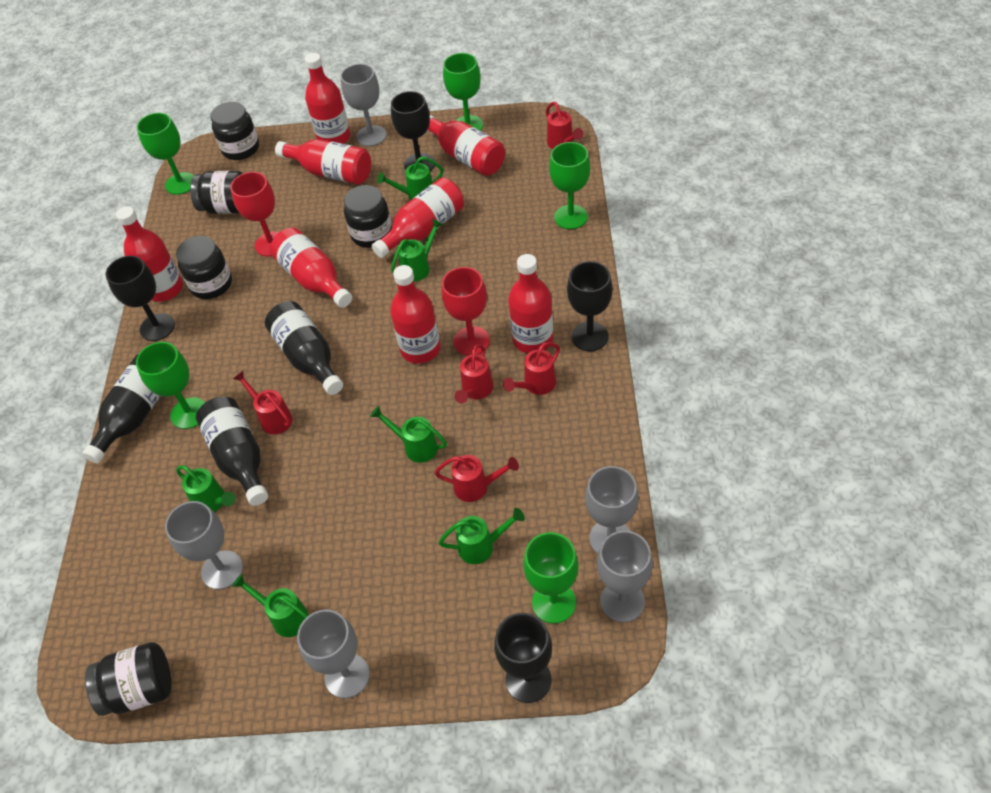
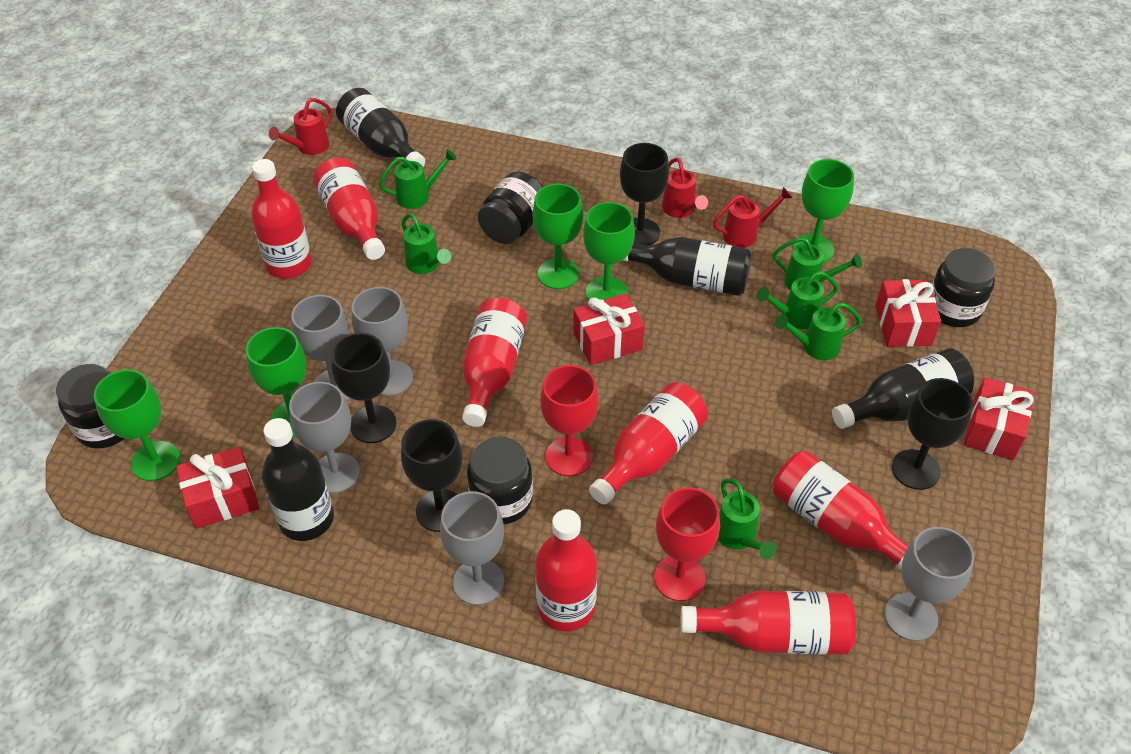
black bottle: [82,354,160,464] [196,397,268,506] [265,301,343,395] = 3 -> [262,418,334,541] [336,88,425,167] [622,237,752,296] [832,348,974,429] = 4
black jar: [85,642,172,716] [176,236,232,299] [190,171,243,214] [210,102,259,160] [344,185,392,248] = 5 -> [56,364,125,449] [467,436,533,524] [478,171,543,244] [932,248,996,327] = 4
red bottle: [116,206,183,302] [270,228,352,308] [275,139,371,185] [305,53,351,144] [372,178,464,258] [390,265,441,364] [427,115,505,176] [508,254,553,353] = 8 -> [251,159,312,279] [313,158,385,260] [462,298,527,427] [536,509,597,632] [589,382,708,505] [681,591,856,655] [772,450,909,570] = 7
red gift: none = 0 -> [176,447,259,529] [573,294,645,365] [875,279,941,347] [964,377,1035,460] = 4
red watering can: [233,371,293,435] [435,455,519,502] [455,344,493,404] [503,342,560,395] [546,102,584,149] = 5 -> [269,98,332,155] [662,158,708,218] [713,187,792,248] = 3

